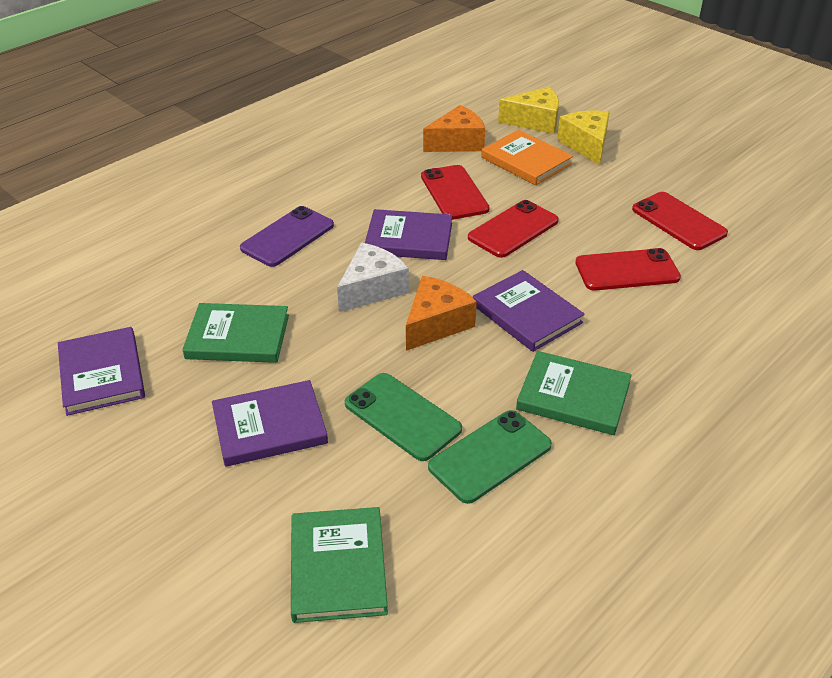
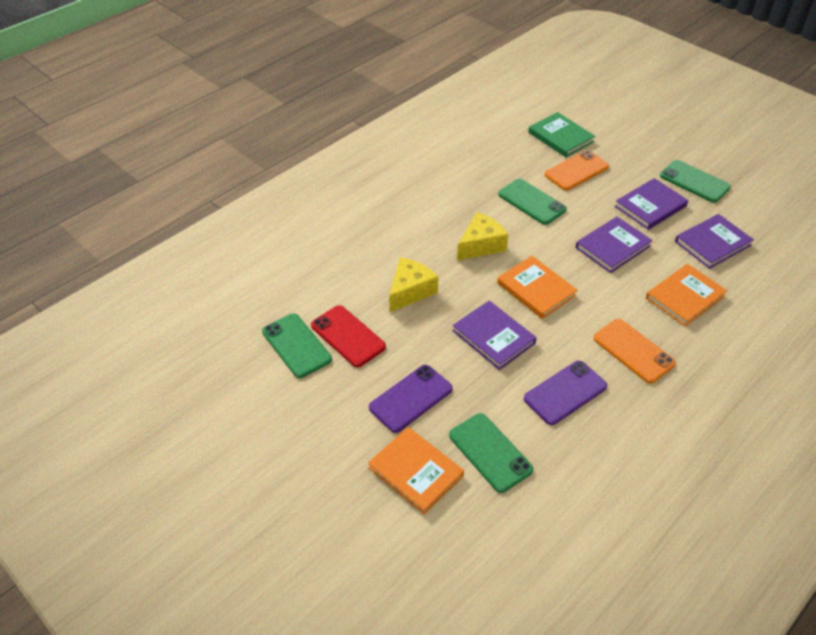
green book: [182,303,289,363] [291,507,388,623] [516,351,632,435] = 3 -> [528,112,595,157] = 1
green phone: [345,373,462,461] [428,410,552,504] = 2 -> [262,313,332,378] [449,413,533,493] [498,179,567,225] [660,160,731,203] = 4
orange book: [481,130,573,185] = 1 -> [368,427,464,515] [497,256,578,319] [646,264,727,327] = 3
orange cheese: [406,276,477,351] [423,105,485,152] = 2 -> none = 0
orange phone: none = 0 -> [544,150,609,190] [593,319,676,383] = 2
purple phone: [240,206,334,267] = 1 -> [369,365,453,433] [524,361,607,425] = 2
red phone: [421,165,490,220] [468,200,559,258] [575,248,681,291] [632,192,728,250] = 4 -> [311,305,386,367] = 1
white cheese: [337,243,409,312] = 1 -> none = 0

